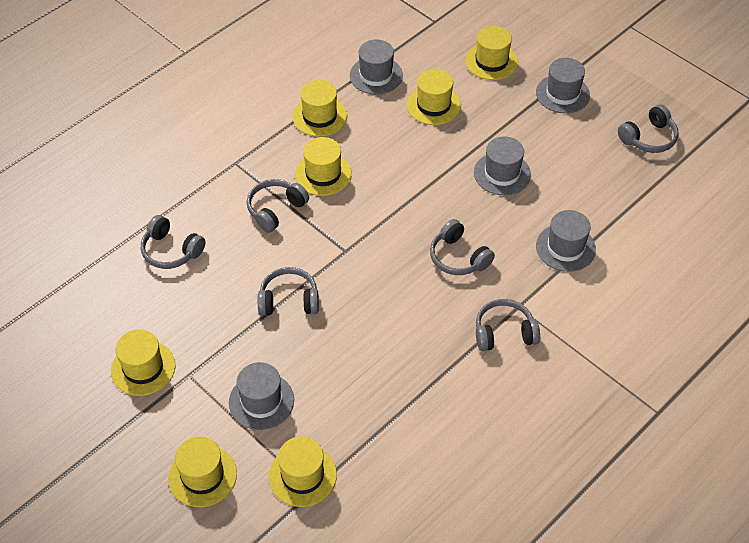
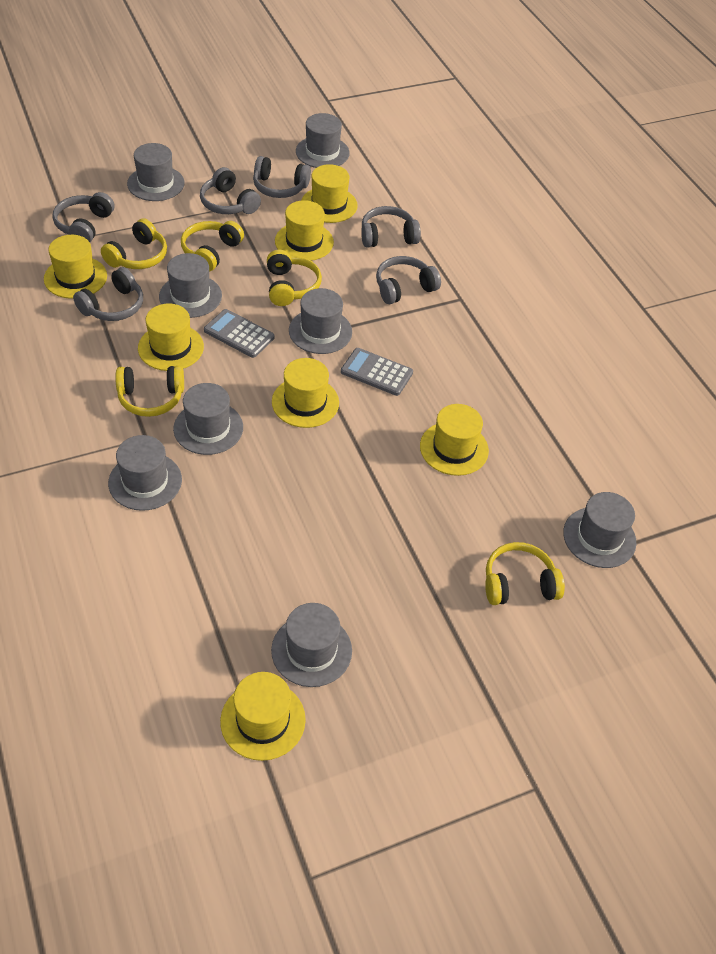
grey calculator: none = 0 -> [204,309,275,358] [341,348,413,396] = 2
grey hat: [229,362,294,430] [350,39,403,95] [474,137,531,195] [536,58,590,113] [536,210,596,272] = 5 -> [108,435,182,511] [127,143,185,201] [159,253,222,318] [173,383,243,455] [271,603,352,687] [289,288,352,354] [296,113,350,168] [563,492,636,568] = 8
yellow headphones: none = 0 -> [101,218,167,269] [115,366,184,417] [181,221,244,271] [267,250,322,306] [485,542,565,605] = 5

